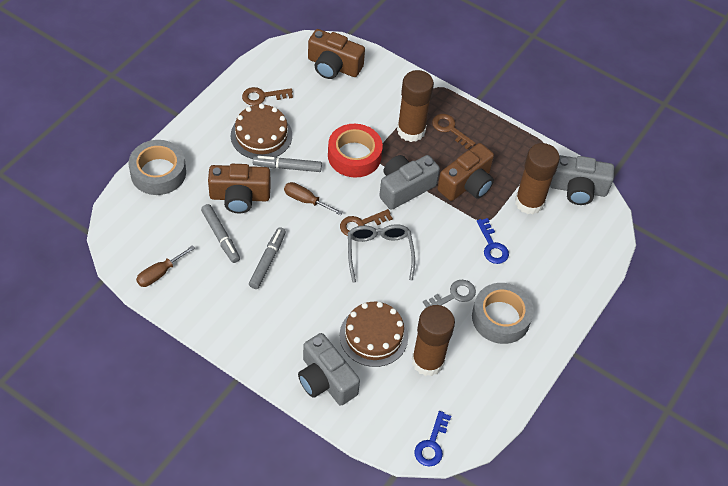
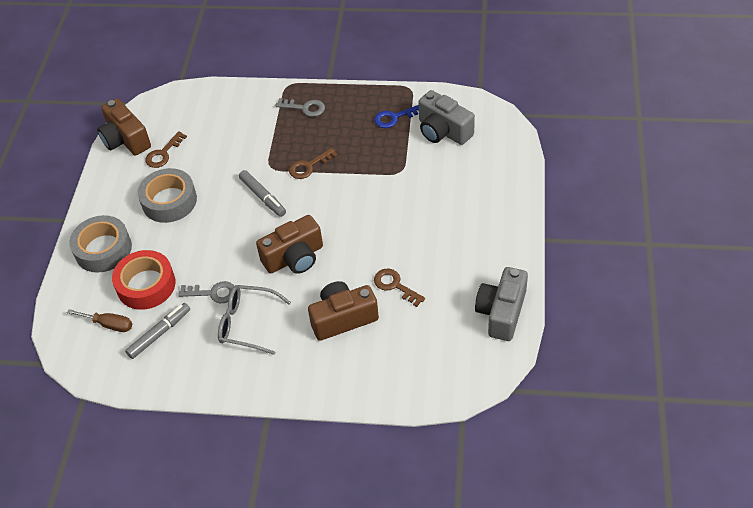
blue key: [414,411,451,467] [477,218,509,264] = 2 -> [374,105,419,128] = 1
brown cake: [231,104,292,159] [340,302,408,367] = 2 -> none = 0
brown glue stick: [397,70,434,142] [412,305,455,376] [515,143,560,215] = 3 -> none = 0
brown screwdriver: [136,245,195,287] [284,182,343,215] = 2 -> [67,309,132,332] = 1
grey camera: [298,333,360,406] [379,155,440,210] [550,155,614,205] = 3 -> [419,90,475,145] [475,267,528,341] = 2
grey key: [423,280,476,308] = 1 -> [178,281,234,303] [275,98,325,117] = 2
grey marker: [201,204,240,263] [249,227,286,289] [253,156,322,172] = 3 -> [125,303,190,359] [239,170,286,217] = 2

